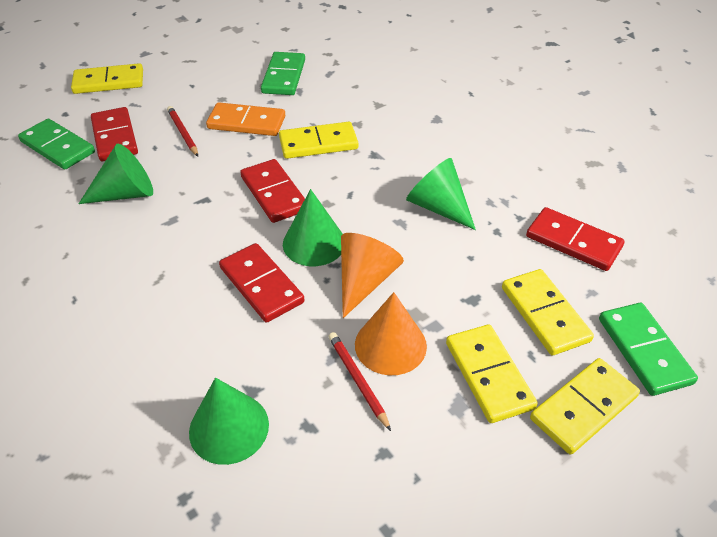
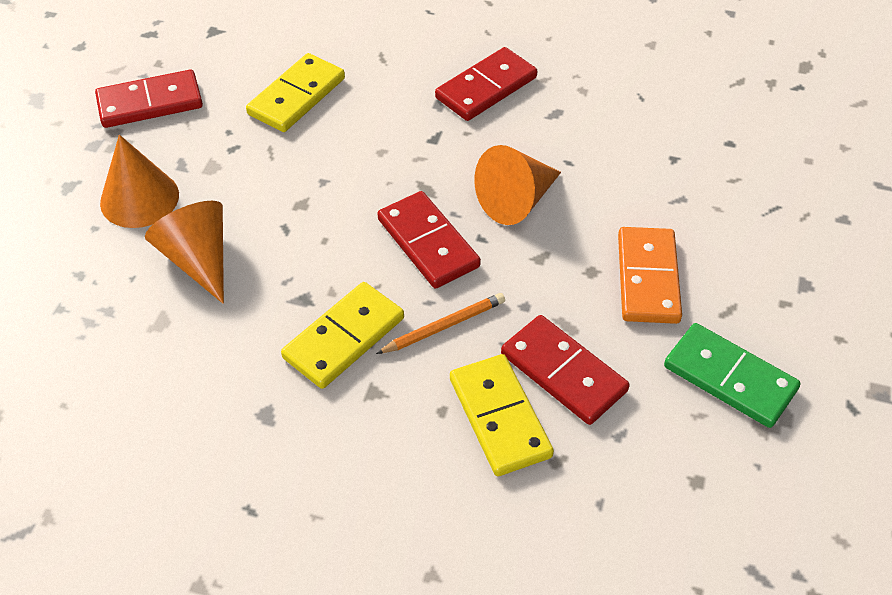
green cone: [79,144,153,204] [189,378,269,465] [283,189,343,266] [406,158,476,230] = 4 -> none = 0
green domino: [18,119,95,170] [261,52,305,95] [599,303,698,396] = 3 -> [664,323,800,428] = 1
orange cone: [341,233,404,318] [355,292,427,375] = 2 -> [100,135,179,228] [145,201,224,304] [475,145,561,225] = 3
orange pencil: none = 0 -> [376,293,505,354] = 1
red pencil: [167,106,198,156] [328,332,391,431] = 2 -> none = 0
yellow domino: [71,63,143,94] [279,122,358,159] [446,324,538,423] [502,269,594,355] [530,358,640,455] = 5 -> [246,53,345,132] [281,282,404,389] [450,354,554,476] = 3

